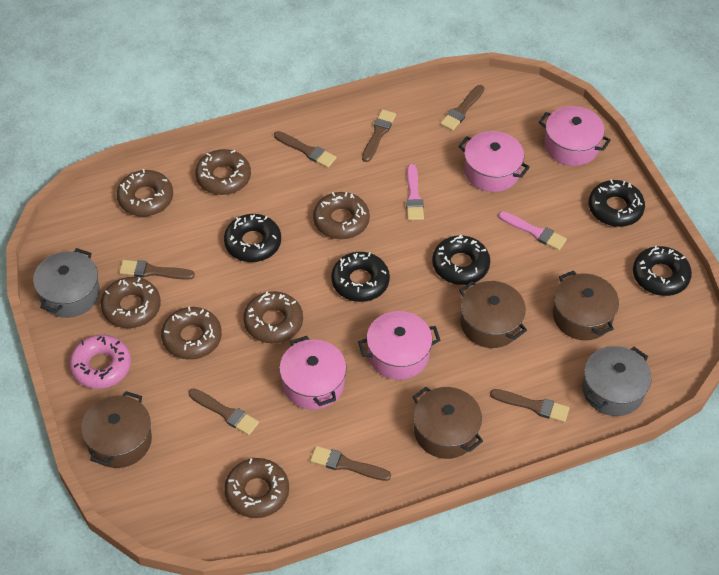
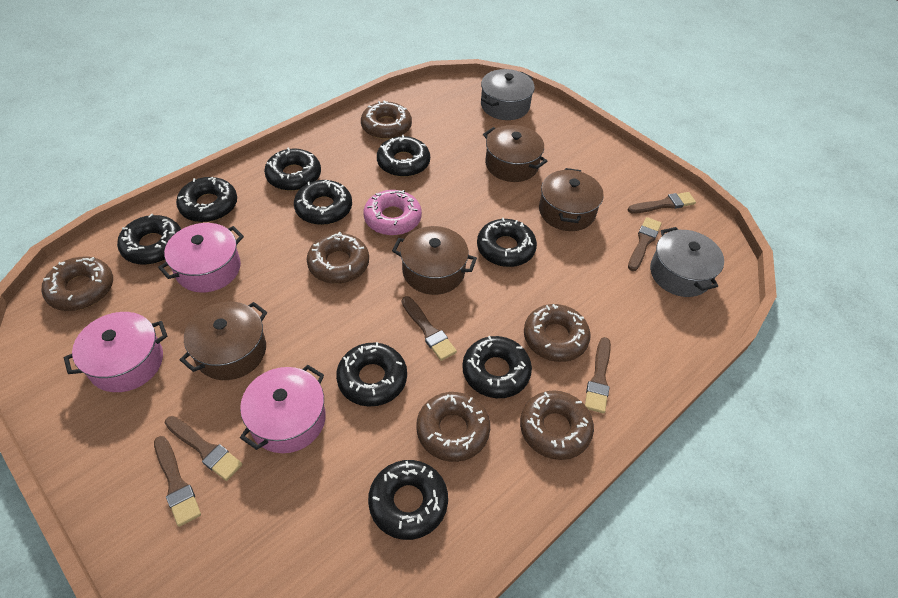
black donut: [224,214,281,262] [331,252,390,302] [432,234,490,285] [588,179,645,227] [633,246,692,296] = 5 -> [117,213,181,265] [176,177,237,222] [264,147,321,191] [294,180,352,225] [336,342,407,407] [368,460,448,540] [377,135,430,177] [462,336,532,398] [477,218,537,267] = 9
brown brush: [119,260,195,280] [188,388,259,435] [274,131,336,168] [310,446,391,481] [362,109,396,162] [440,85,484,131] [490,389,570,422] = 7 -> [154,436,201,527] [165,416,243,481] [402,296,457,361] [585,337,611,413] [628,192,696,214] [628,217,662,271] = 6
brown donut: [101,277,161,328] [117,169,173,217] [161,307,222,360] [195,149,251,195] [224,458,289,518] [243,291,303,343] [313,192,370,239] = 7 -> [42,256,113,311] [307,231,369,284] [361,100,412,139] [416,392,490,462] [520,390,594,460] [524,304,591,362] = 6
pink brush: [406,164,424,220] [498,211,567,251] = 2 -> none = 0
pink pot: [279,336,347,410] [358,311,440,380] [458,131,530,192] [539,106,611,166] = 4 -> [64,312,167,392] [158,223,244,293] [240,365,326,453] = 3

